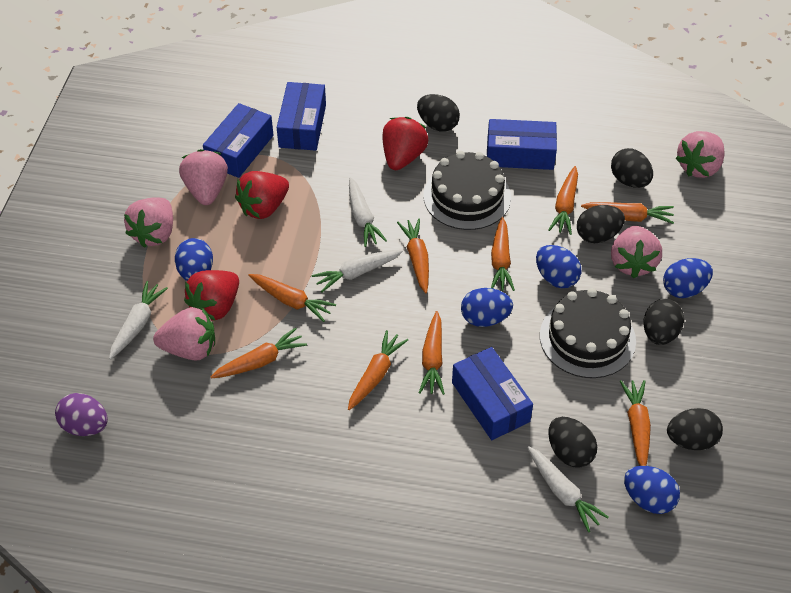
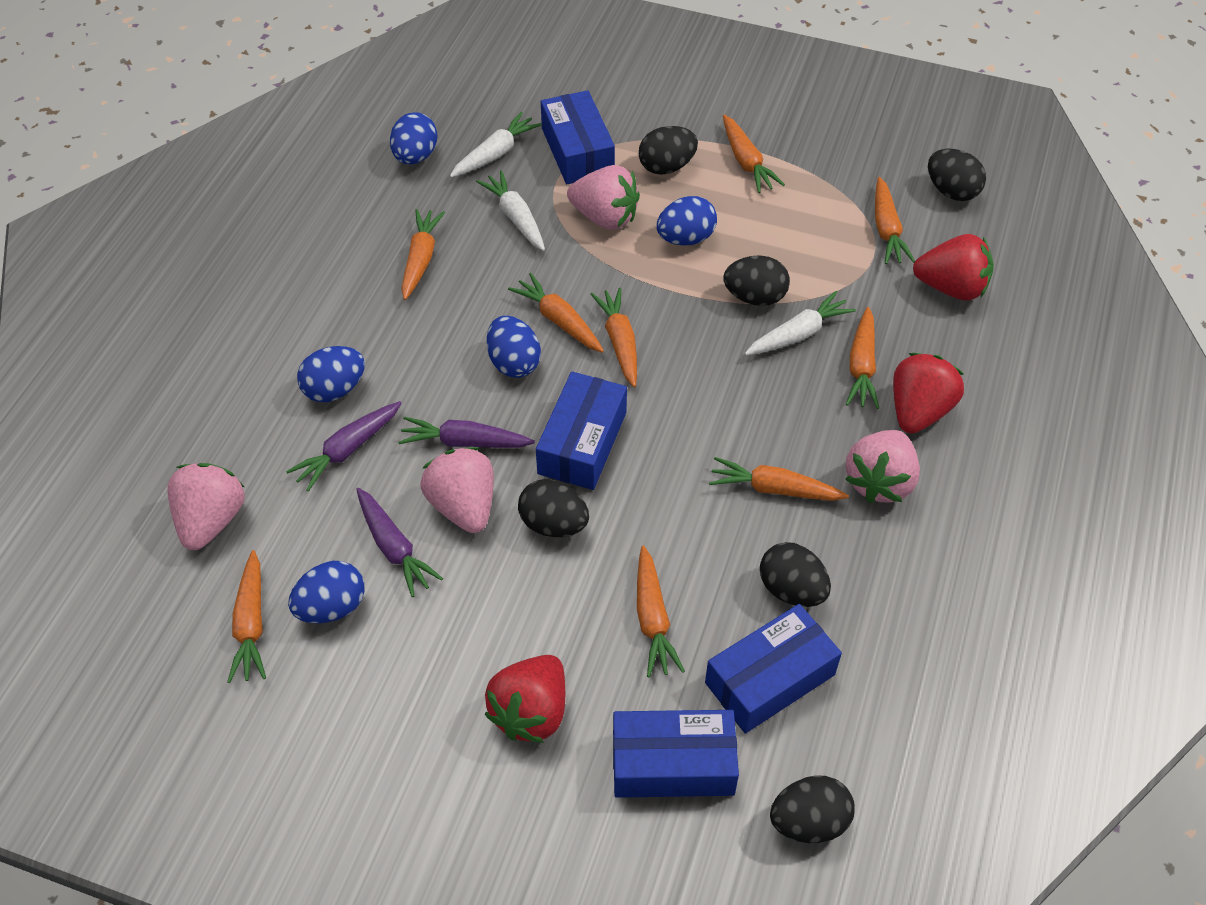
black cake: [423,151,511,230] [540,288,636,378] = 2 -> none = 0
pink strawberry: [124,197,173,248] [153,307,215,361] [179,149,228,205] [611,226,662,278] [675,131,725,178] = 5 -> [168,463,245,550] [421,447,494,533] [567,165,640,230] [845,430,920,503] = 4
purple carrot: none = 0 -> [286,401,402,492] [356,488,443,597] [398,417,535,448] = 3
purple egg: [55,393,108,436] = 1 -> none = 0
white carrot: [109,281,168,359] [312,250,403,292] [349,177,387,247] [527,446,609,532] = 4 -> [450,112,542,177] [476,171,545,251] [745,291,856,355] = 3

